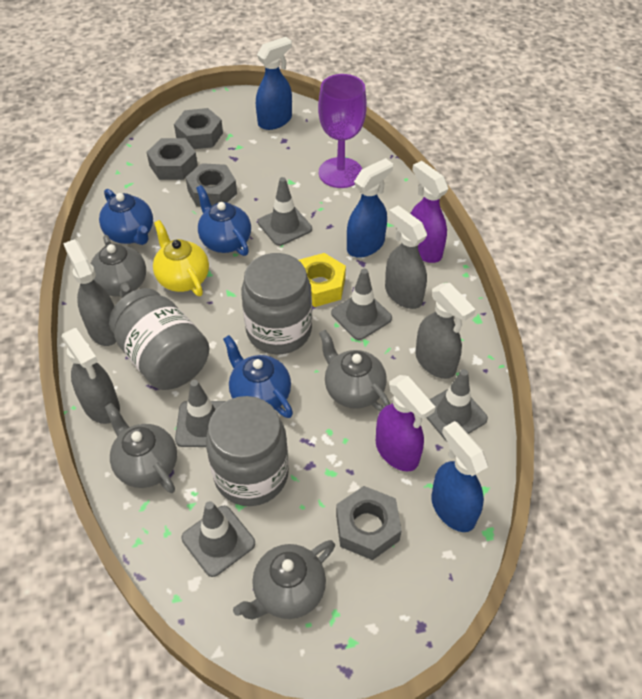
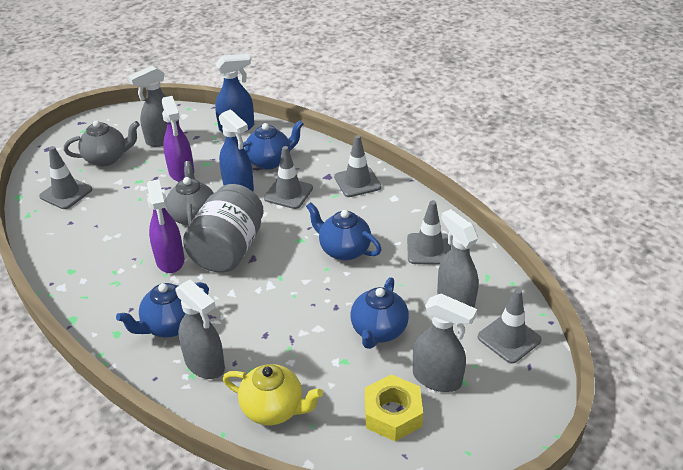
blue spray bottle: [256,37,292,130] [347,158,393,258] [431,421,488,532] = 3 -> [215,54,254,132] [219,109,254,191] = 2
blue teapot: [99,189,153,245] [196,185,251,256] [223,335,293,418] = 3 -> [116,282,209,338] [243,120,304,170] [306,202,382,261] [350,277,409,349] = 4
grey jar: [109,288,209,390] [206,396,289,506] [241,253,312,354] = 3 -> [183,184,264,273] = 1
grey nut: [147,138,198,180] [174,108,223,149] [185,163,237,207] [336,486,402,560] = 4 -> none = 0
grey teapot: [90,235,146,298] [105,403,177,493] [233,540,335,620] [319,330,390,411] = 4 -> [64,120,140,166] [166,161,213,226] = 2
purple goblet: [318,74,367,188] = 1 -> none = 0

